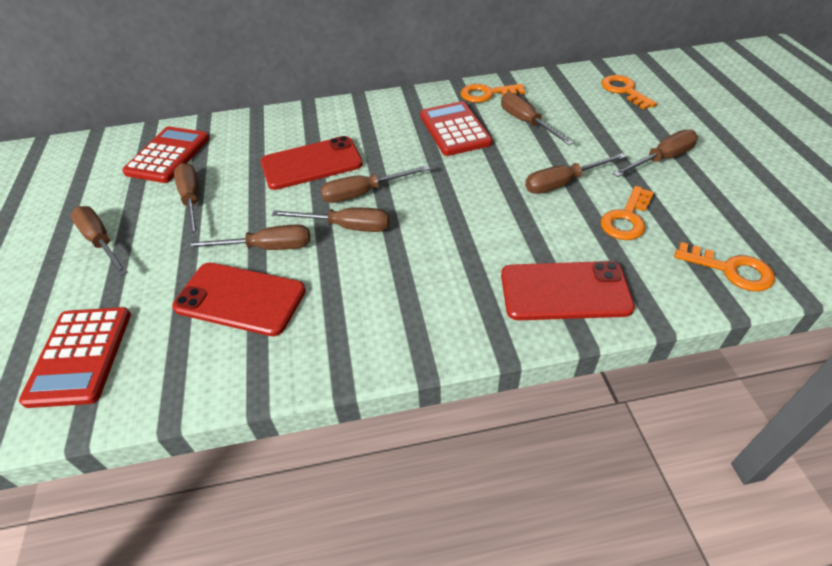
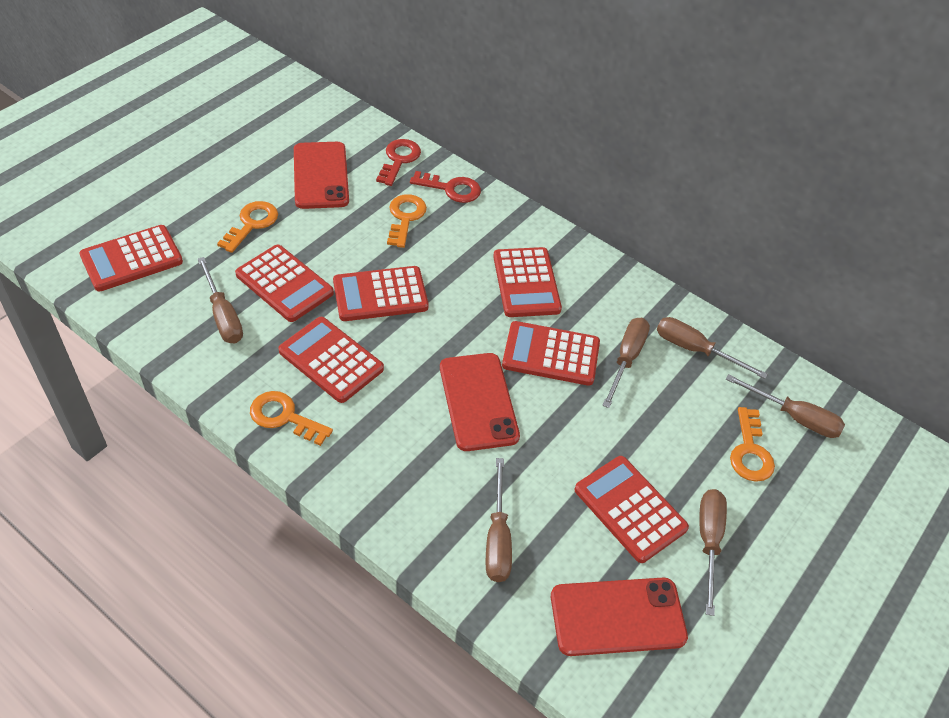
brown screwdriver: [71,206,128,276] [174,163,199,238] [185,224,310,250] [272,207,390,232] [320,165,430,203] [501,92,574,145] [525,153,626,194] [613,129,698,177] = 8 -> [198,257,243,344] [486,458,512,582] [602,318,650,408] [657,317,768,379] [699,489,727,616] [726,374,845,438] = 6
red calculator: [19,307,131,408] [122,126,210,183] [420,101,492,156] = 3 -> [79,225,183,291] [235,245,334,322] [278,317,384,403] [333,266,429,321] [493,247,562,317] [502,321,600,386] [575,456,689,563] = 7
red key: none = 0 -> [376,139,421,186] [410,171,481,203] = 2

